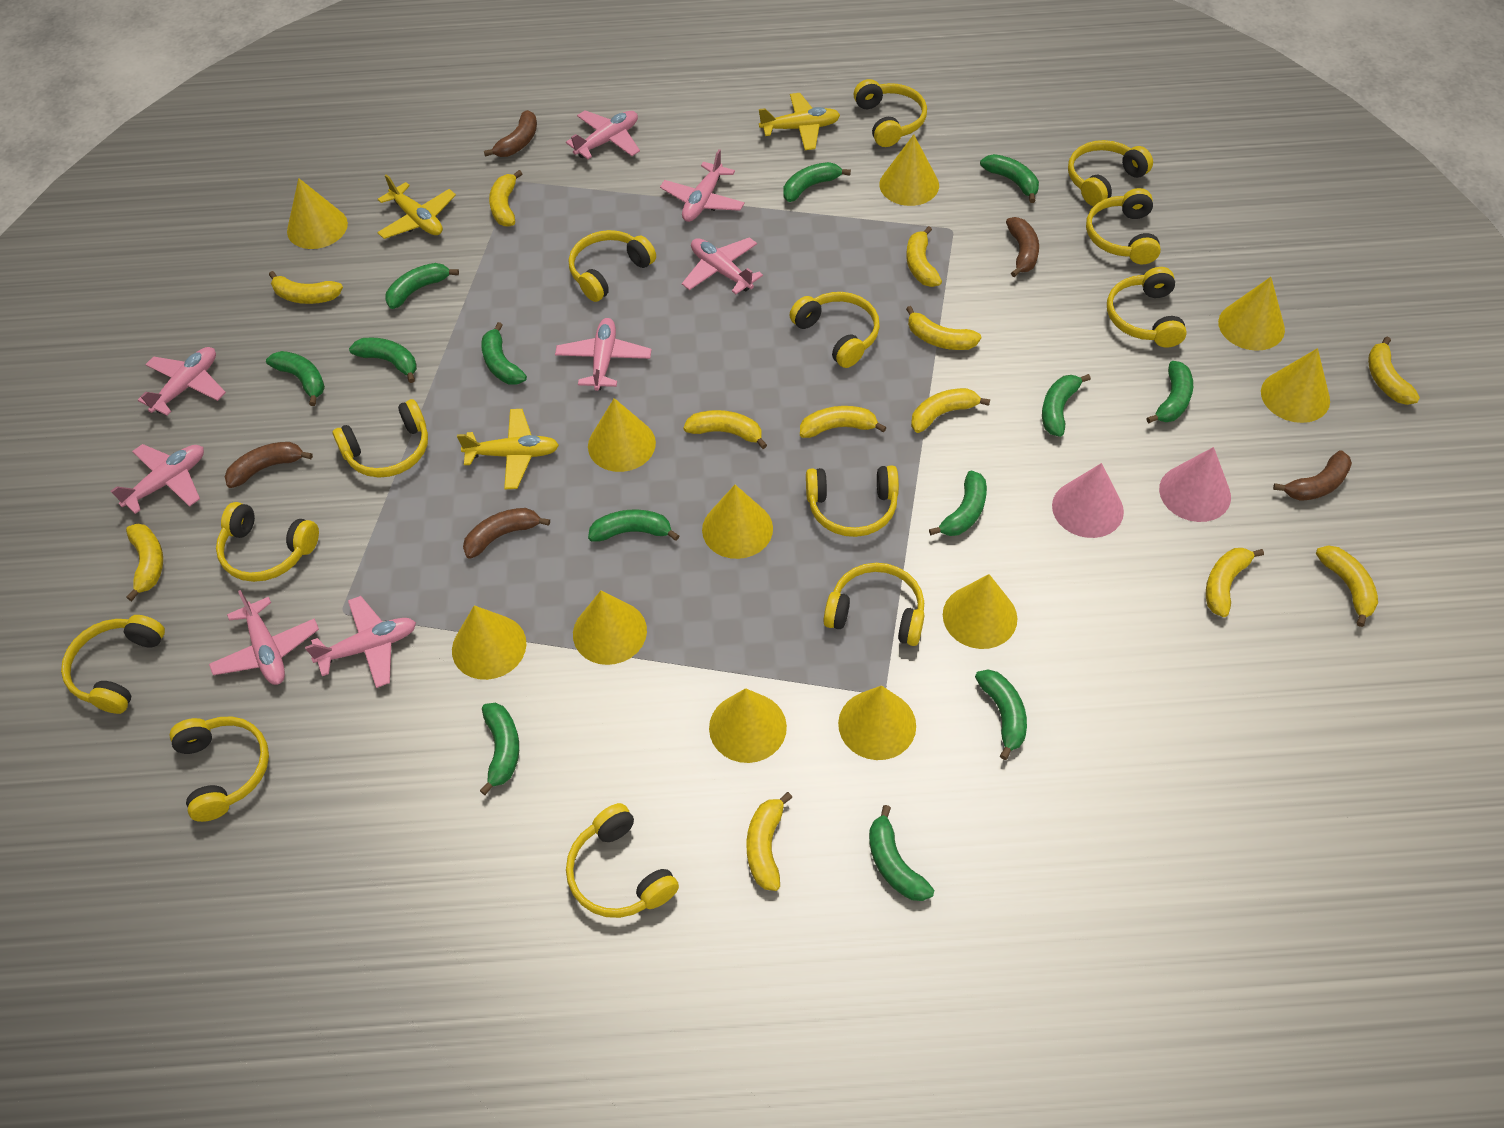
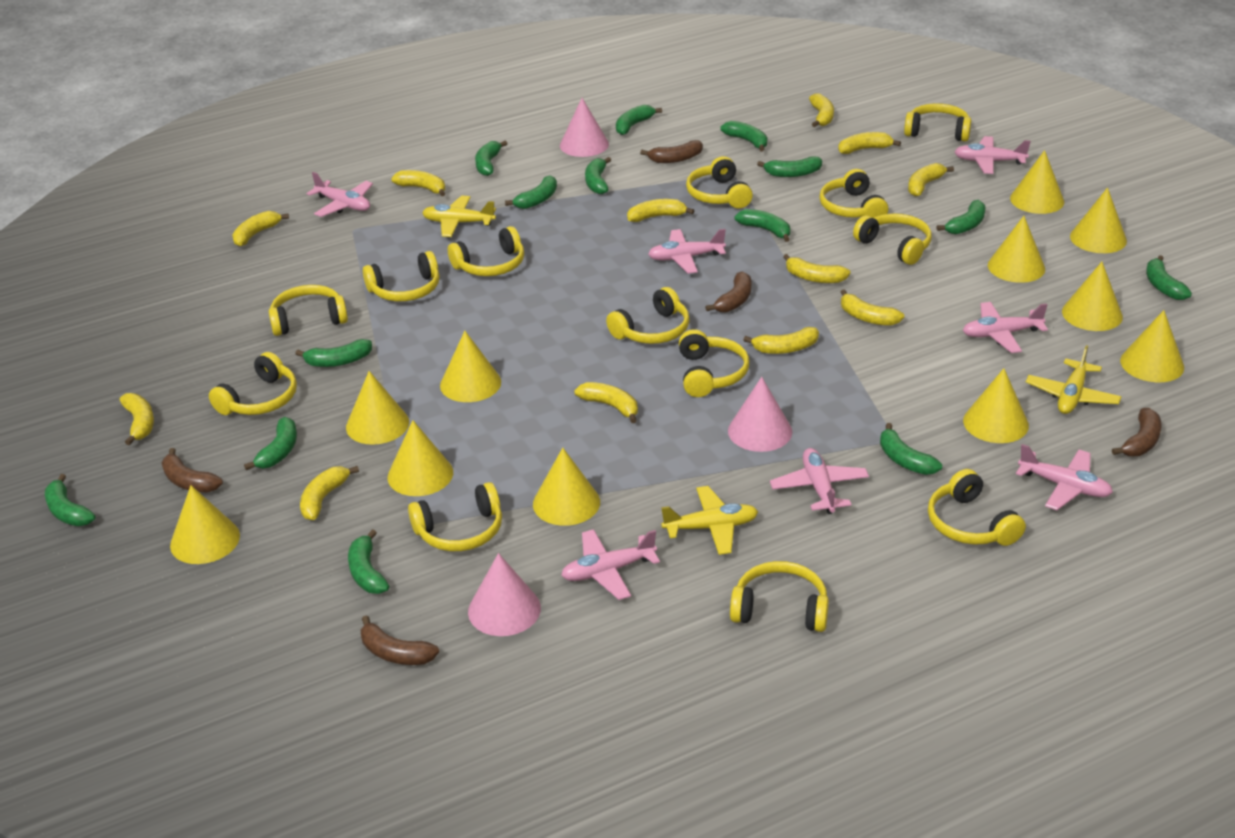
green banana: [266,351,325,406] [349,337,417,383] [385,263,459,309] [480,703,519,795] [481,322,527,385] [588,509,679,542] [784,162,851,202] [869,805,934,901] [929,470,987,536] [975,670,1027,760] [980,154,1039,203] [1042,374,1091,437] [1146,361,1193,423] = 13 -> [45,474,96,526] [244,417,297,470] [295,339,372,367] [348,529,389,594] [475,141,507,176] [505,175,557,209] [585,157,611,194] [616,105,662,135] [721,121,767,151] [734,209,790,242] [757,156,822,177] [880,423,942,475] [937,200,985,234] [1146,255,1192,300] = 14
pink cone: [1052,463,1124,538] [1159,447,1231,522] = 2 -> [468,553,541,636] [560,98,609,157] [728,377,792,452] = 3
pink plane: [111,444,204,514] [138,347,226,416] [209,590,319,685] [305,596,416,688] [555,318,652,391] [566,110,640,159] [660,149,745,222] [682,237,763,294] = 8 -> [307,172,373,217] [561,529,660,600] [648,229,726,274] [770,448,869,514] [954,136,1031,174] [963,302,1048,353] [1016,444,1113,510] = 7

